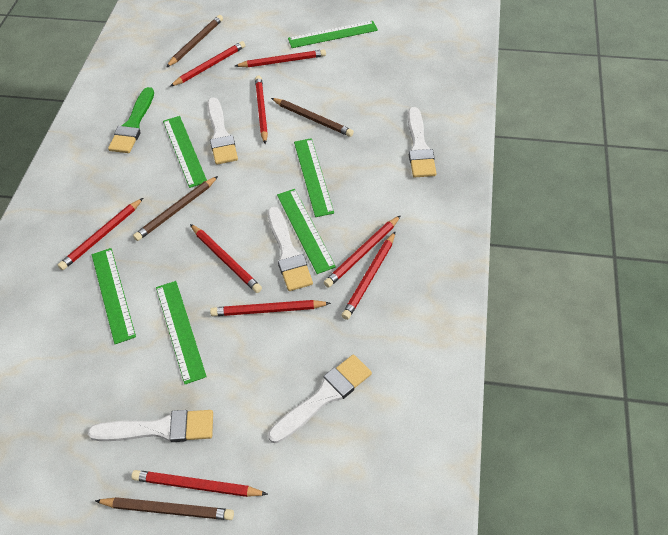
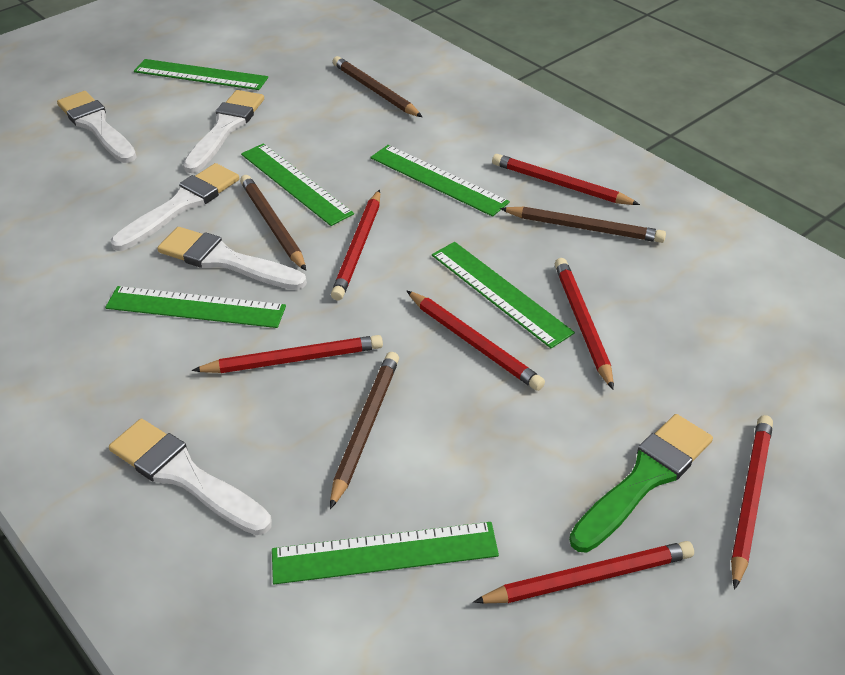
red pencil: [58,198,143,270] [131,470,268,497] [170,41,245,87] [190,224,262,293] [210,300,331,316] [235,49,326,67] [255,76,268,144] [324,215,401,288] [342,231,396,320] = 9 -> [192,335,383,373] [331,189,380,301] [406,290,545,391] [473,541,694,603] [492,154,640,205] [555,258,614,390] [731,415,773,590] = 7

